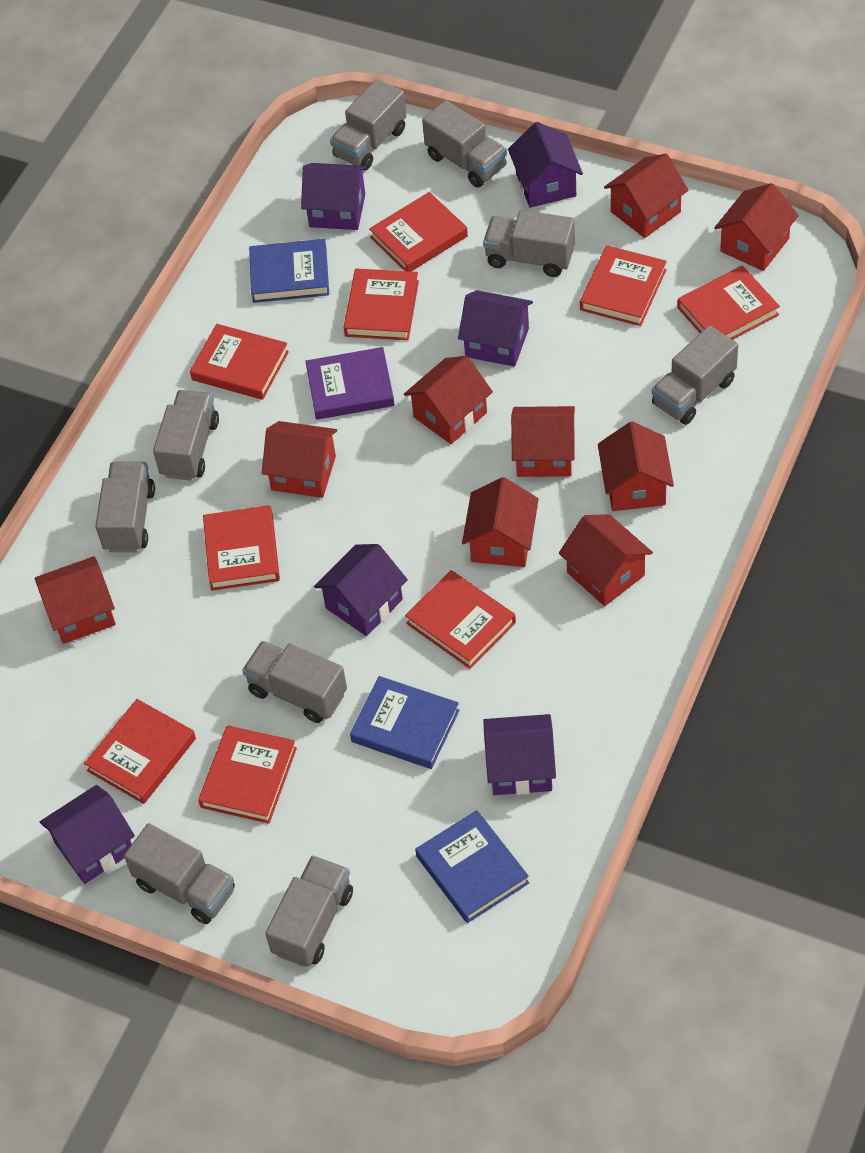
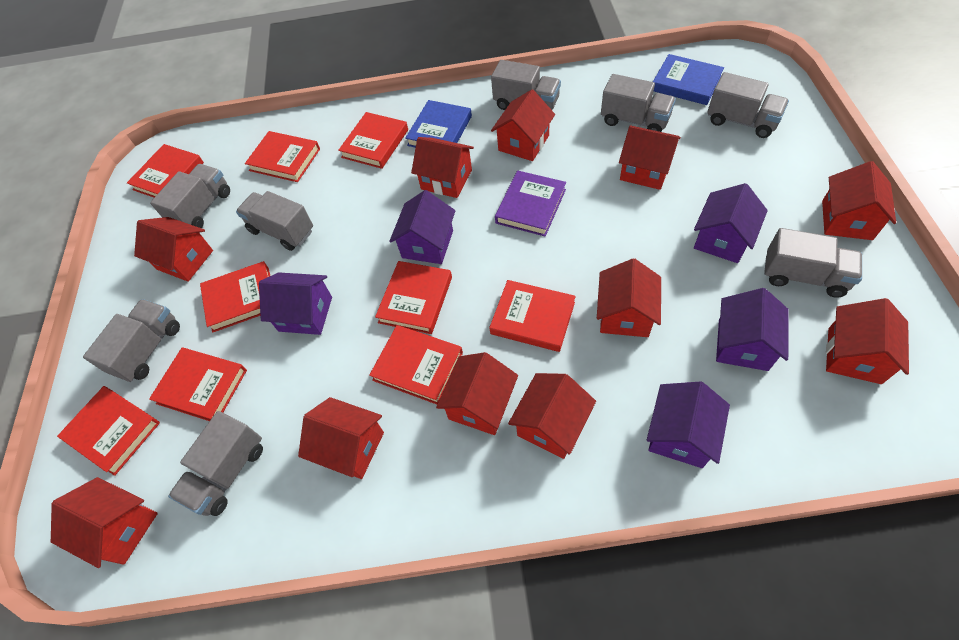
blue book: [249,239,329,303] [350,676,460,769] [415,810,529,923] = 3 -> [405,100,472,148] [653,54,724,105] = 2
grey truck: [95,461,155,553] [124,823,235,924] [153,390,219,481] [242,641,347,723] [265,855,353,967] [330,79,406,170] [422,100,507,188] [483,210,575,277] [652,325,738,425] = 9 -> [83,299,180,382] [150,164,230,228] [168,411,263,516] [236,191,313,251] [491,60,561,110] [601,74,676,132] [707,72,789,138] [764,228,862,298] = 8
purple house: [40,785,135,884] [301,163,367,230] [314,544,408,636] [458,290,533,367] [484,714,556,795] [508,122,583,208] = 6 -> [259,273,332,335] [389,190,456,264] [647,381,730,468] [694,183,768,263] [716,288,788,371] = 5
red house: [35,556,116,644] [262,421,337,498] [404,356,493,444] [462,477,539,567] [511,406,575,477] [559,514,653,606] [598,421,674,511] [604,154,688,238] [714,183,799,271] = 9 -> [51,477,158,568] [134,217,213,282] [298,397,384,479] [411,137,474,198] [436,352,518,435] [491,90,555,161] [508,373,596,459] [597,258,661,337] [619,125,681,190] [822,161,896,240] [826,298,909,384] = 11

